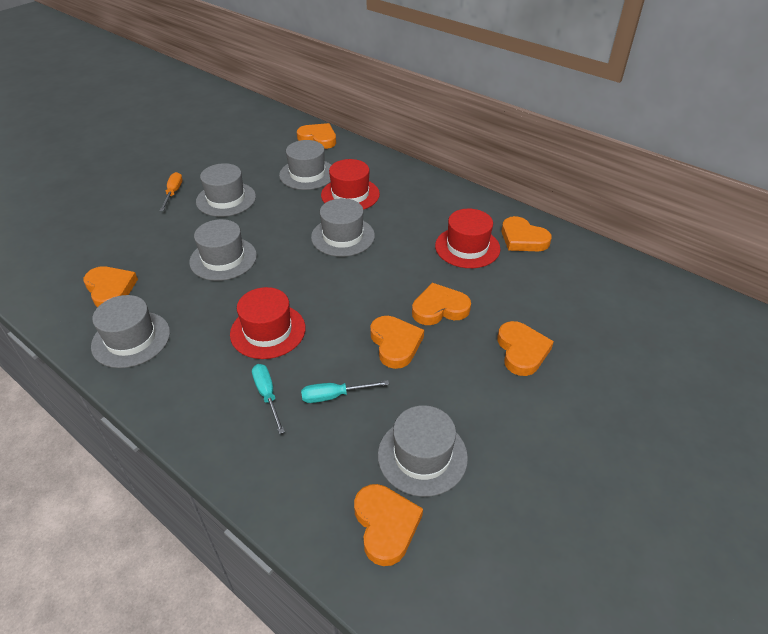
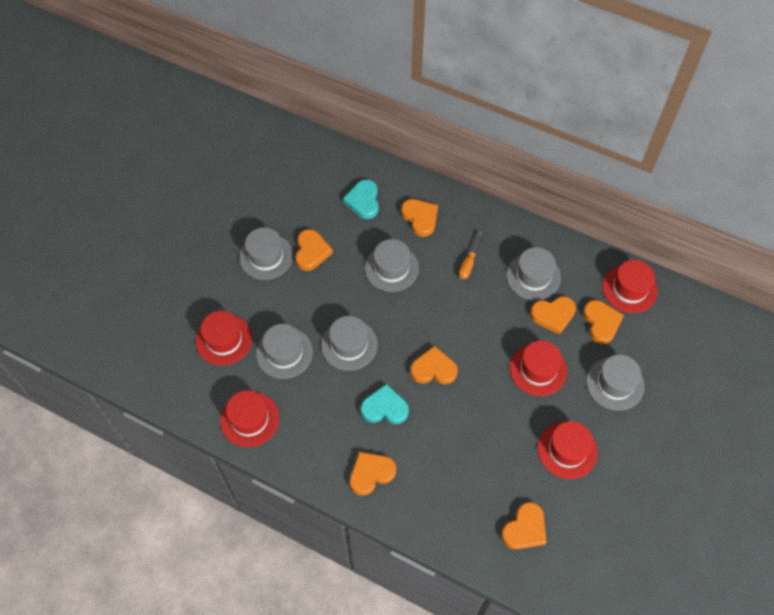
red hat: [230,287,306,359] [321,159,380,210] [435,209,500,268] = 3 -> [196,311,252,365] [220,390,279,447] [510,341,567,396] [538,421,598,479] [603,260,658,313] = 5
turquoise heart: none = 0 -> [343,180,379,219] [361,384,409,424] = 2
turquoise screwdriver: [252,364,285,434] [301,380,389,403] = 2 -> none = 0

